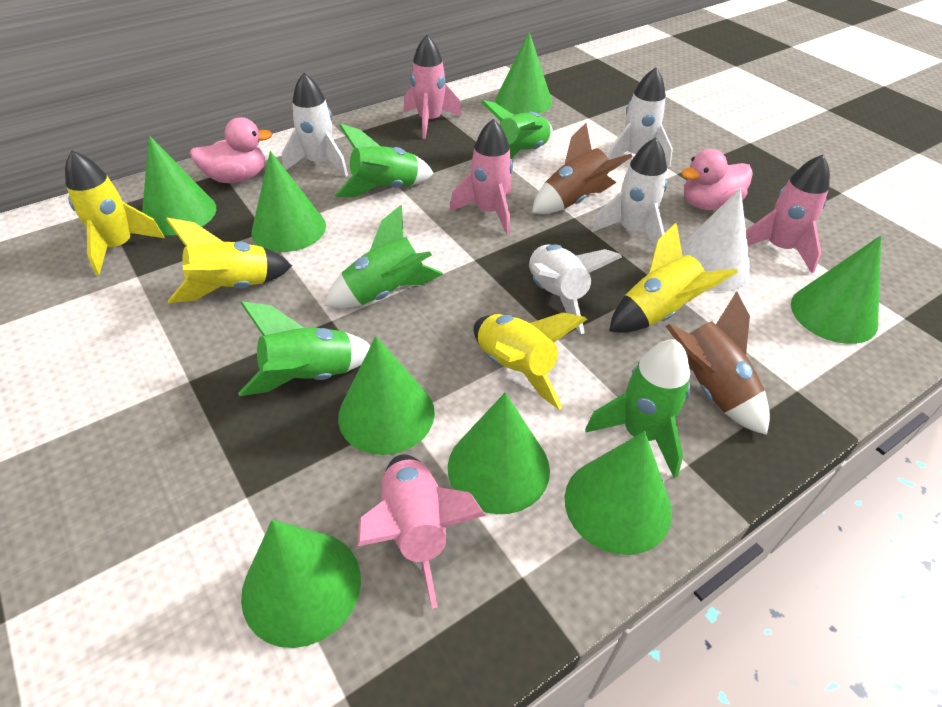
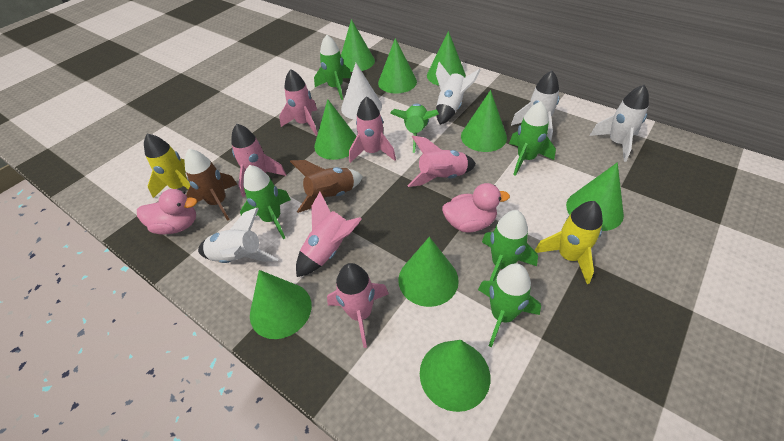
green cone: [142,136,216,235] [241,520,361,648] [251,151,326,252] [338,336,435,455] [448,392,550,514] [496,32,552,114] [565,431,672,555] [791,236,881,344] = 8 -> [250,270,312,339] [314,99,356,160] [341,19,375,72] [378,38,417,94] [398,237,459,307] [420,340,490,412] [427,31,466,86] [461,90,507,152] [566,162,624,231] = 9
green rocket: [238,301,371,396] [325,205,443,308] [335,124,434,197] [481,100,553,159] [585,339,690,478] = 5 -> [240,165,291,239] [314,35,351,100] [390,104,439,153] [478,263,541,348] [482,210,538,281] [509,101,556,176] = 6
pink rocket: [358,454,486,609] [404,35,462,139] [449,119,513,235] [746,155,830,273] = 4 -> [231,124,286,197] [279,69,318,136] [296,192,362,277] [327,263,389,348] [349,96,396,163] [407,136,476,187] = 6
yellow rocket: [65,151,165,275] [166,218,292,303] [473,312,587,410] [609,222,738,333] = 4 -> [144,134,190,198] [534,201,603,284] = 2

